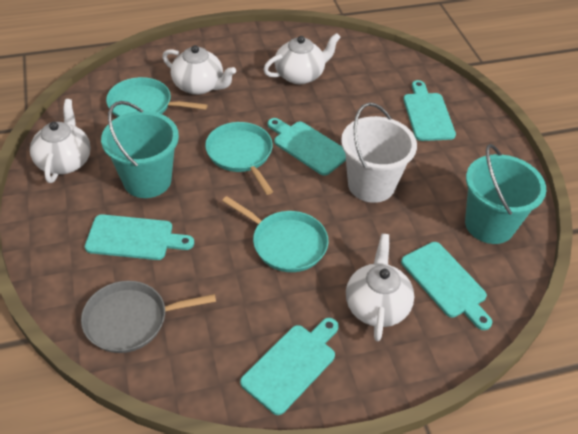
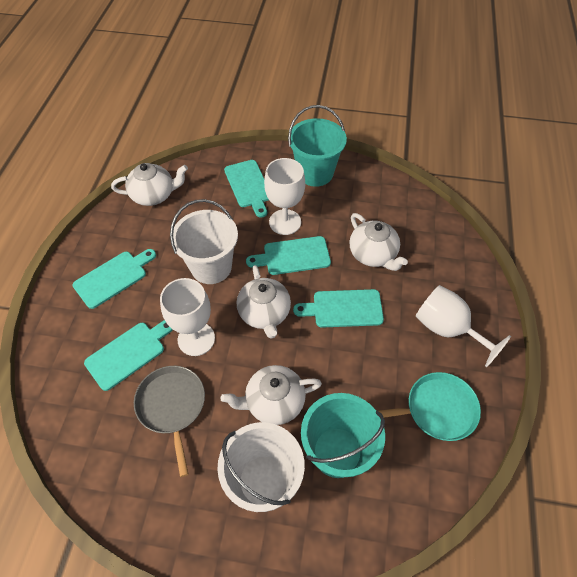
turquoise pan: [106,77,208,117] [205,122,273,195] [222,196,328,272] = 3 -> [379,372,481,441] = 1
white bucket: [341,103,417,203] = 1 -> [170,199,238,284] [217,422,305,512] = 2
white goblet: none = 0 -> [160,278,215,356] [264,158,305,235] [416,285,511,367] = 3

